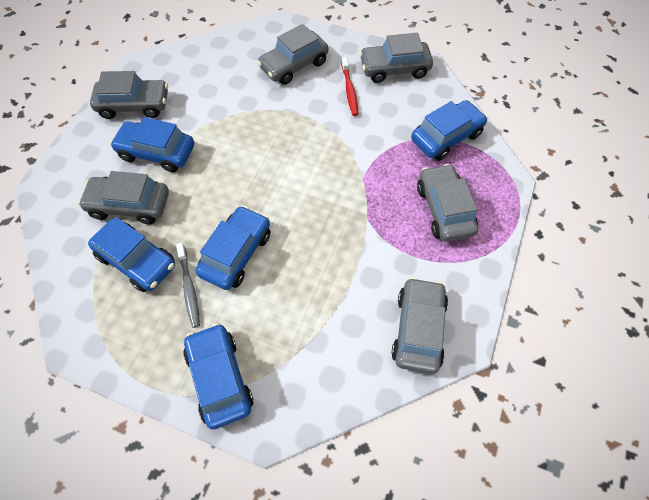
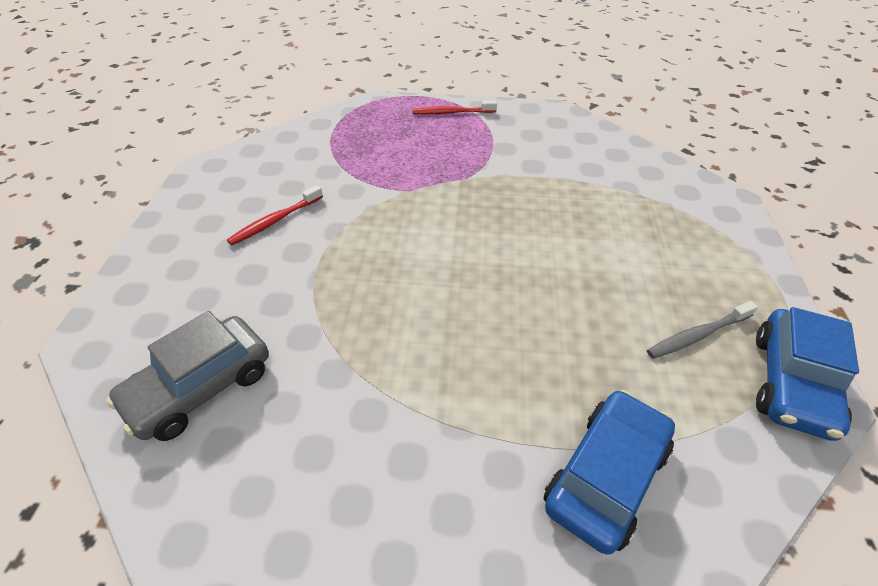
blue car: [88,217,175,292] [110,117,194,172] [183,323,253,429] [196,206,270,290] [411,100,488,161] = 5 -> [544,390,675,555] [756,307,859,441] = 2
grey car: [78,171,169,224] [90,71,168,119] [257,24,329,85] [359,33,433,83] [391,277,448,374] [417,164,478,242] = 6 -> [106,311,269,441] = 1
red toothbrush: [341,57,359,116] = 1 -> [227,185,323,245] [412,100,497,114] = 2

